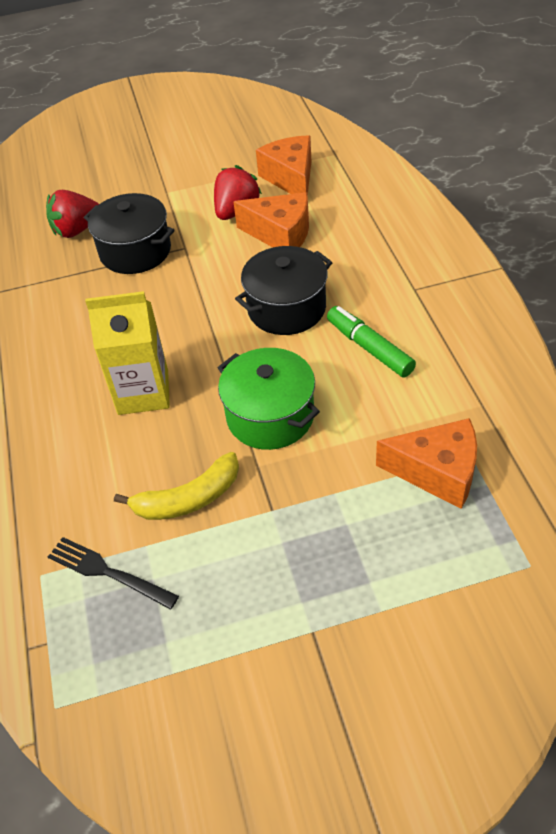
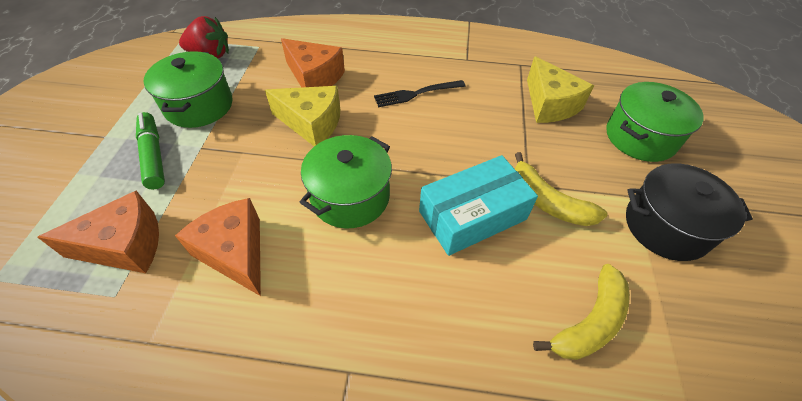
black pot: [84,193,175,274] [235,246,333,335] = 2 -> [626,163,753,261] = 1
green pot: [218,348,320,450] = 1 -> [144,51,233,128] [299,135,392,229] [606,82,704,162] = 3
red strawberry: [46,190,99,238] [214,165,262,220] = 2 -> [179,16,229,58] = 1
turquoise box: none = 0 -> [419,155,538,256] = 1
yellow banana: [114,452,239,520] = 1 -> [515,152,608,226] [533,264,630,360] = 2
yellow carton: [85,291,170,415] = 1 -> none = 0
yellow cheese: none = 0 -> [265,86,340,146] [527,56,594,123] = 2

